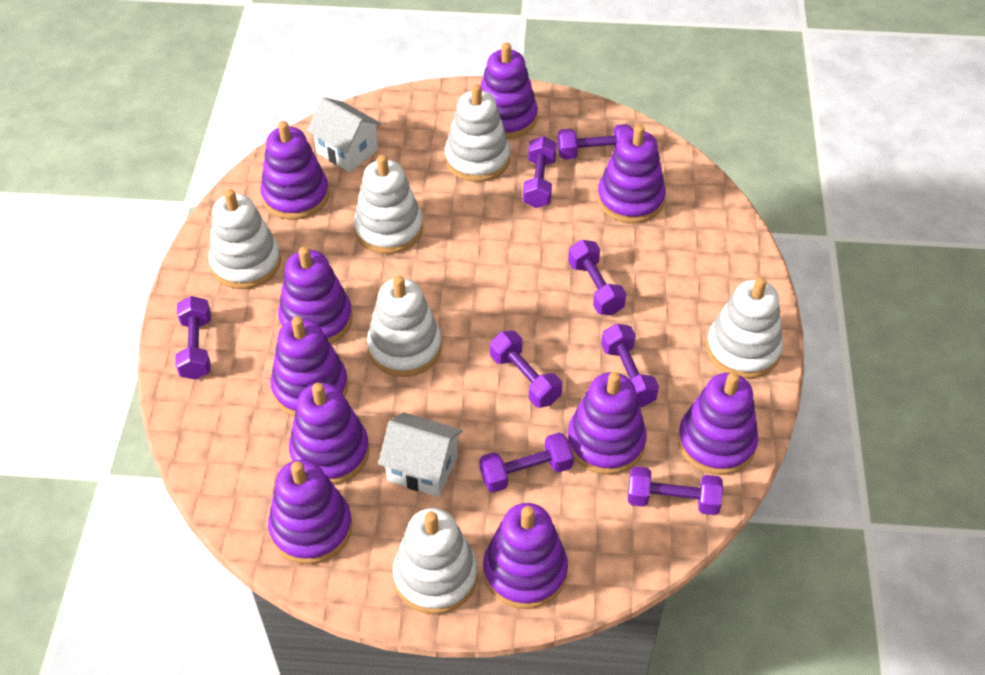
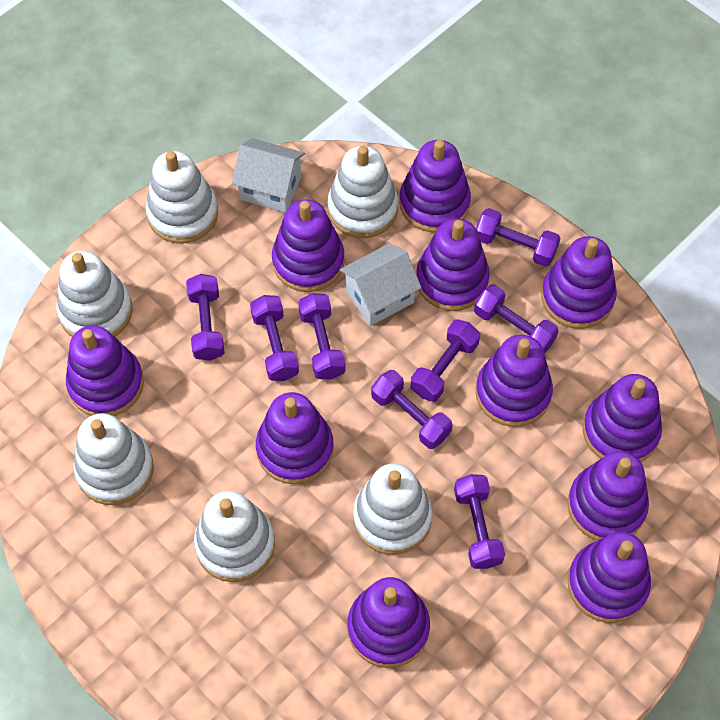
purple stacking toy: [260,121,329,220] [268,459,352,565] [270,317,348,417] [278,247,353,344] [289,383,369,485] [480,43,538,139] [483,503,568,609] [567,372,647,475] [597,125,666,223] [678,372,758,475] = 10 -> [66,325,144,416] [256,392,334,484] [272,200,345,292] [347,577,430,668] [399,140,471,233] [416,218,490,311] [476,334,553,427] [542,236,617,329] [568,451,649,541] [568,532,651,623] [583,374,662,462] = 11

